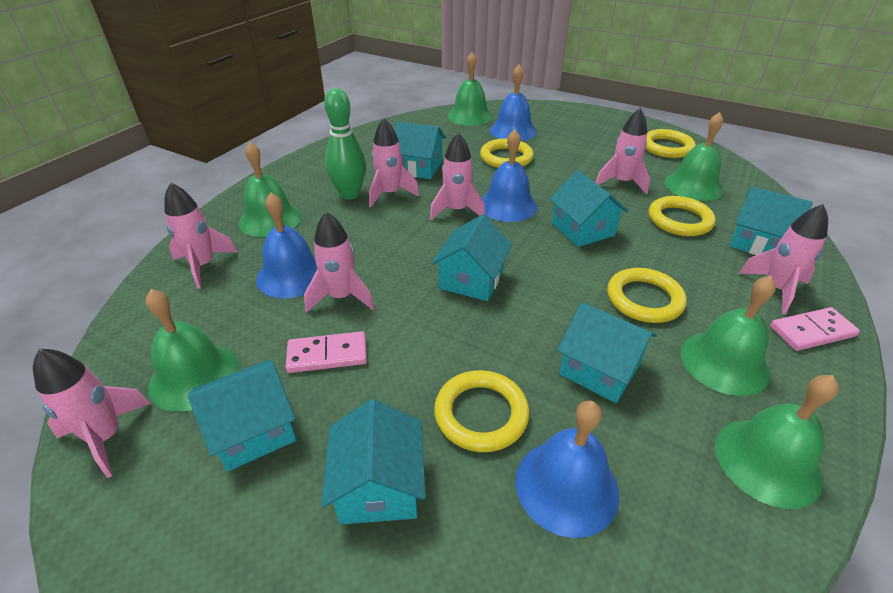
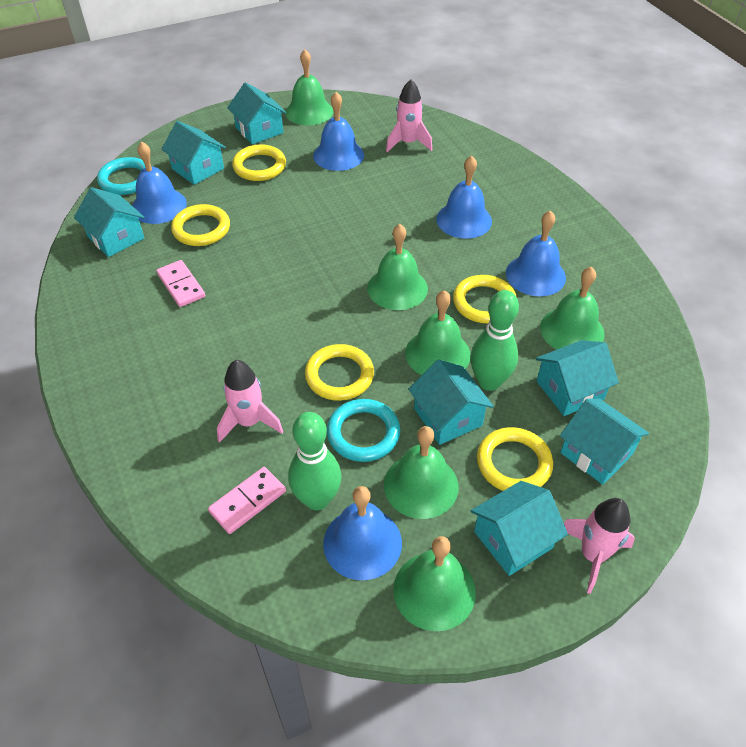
blue bell: [256,193,317,299] [481,129,538,222] [490,65,537,141] [515,400,619,538] = 4 -> [132,141,187,224] [313,92,364,171] [323,486,402,580] [436,156,492,239] [506,210,566,297] = 5
green bowling pin: [324,88,366,200] = 1 -> [288,412,342,510] [470,290,519,391] = 2
pink rocket: [33,349,151,478] [164,183,237,289] [304,212,374,313] [369,118,420,207] [430,133,485,220] [595,108,650,194] [738,204,828,315] = 7 -> [217,360,283,443] [386,79,432,152] [564,498,635,594] = 3
turquoise ring: none = 0 -> [97,157,146,195] [327,399,400,462] = 2

